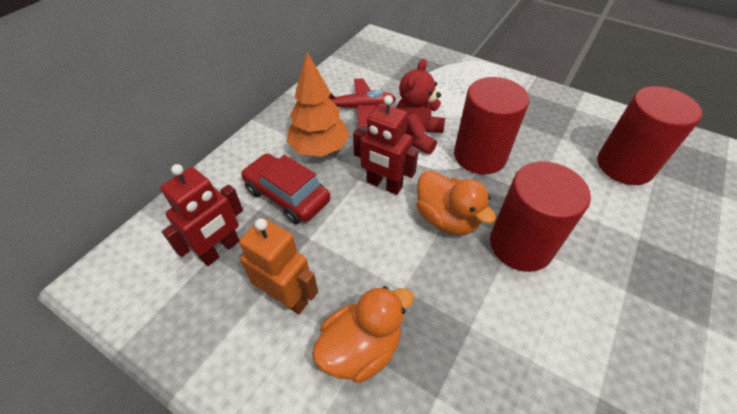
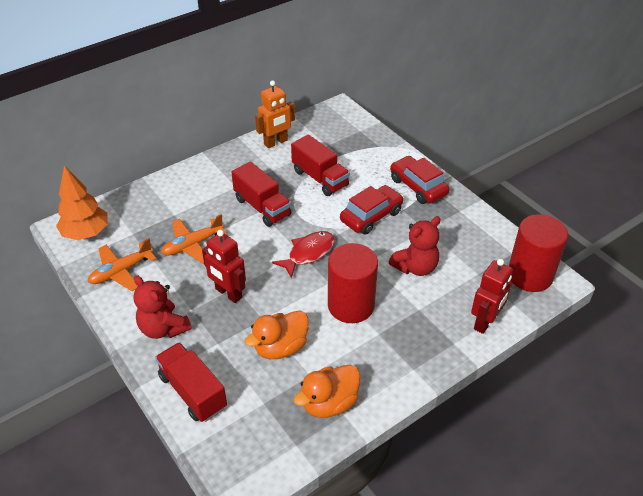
orange plane: none = 0 -> [88,238,157,291] [161,214,227,264] = 2
red car: [241,153,330,224] = 1 -> [340,185,404,235] [390,156,449,204] = 2
red cylinder: [454,77,529,174] [490,161,591,272] [597,86,702,185] = 3 -> [328,243,378,323] [509,214,568,292] = 2
red fish: none = 0 -> [272,231,335,279] = 1
red plane: [329,78,396,127] = 1 -> none = 0
red teddy bear: [396,59,445,154] = 1 -> [133,275,192,339] [389,216,440,276] = 2
red truck: none = 0 -> [155,342,227,422] [231,162,291,227] [291,134,350,196] = 3

